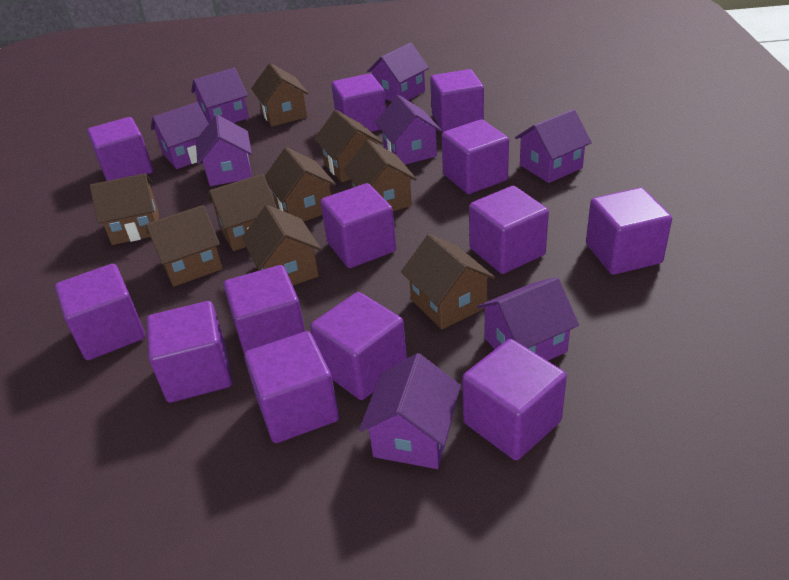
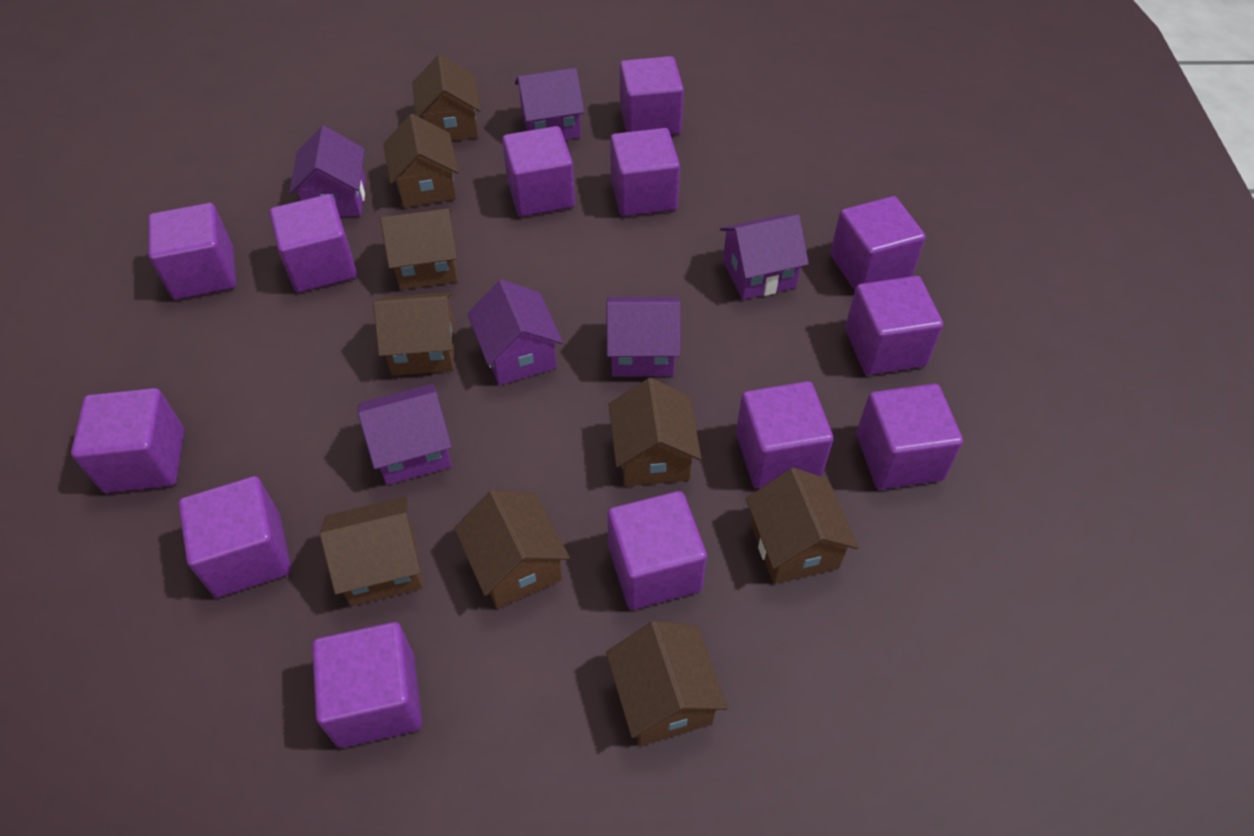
purple house: [151,102,208,169] [191,68,249,124] [196,115,252,186] [359,353,461,469] [367,43,429,102] [376,95,442,165] [477,277,579,361] [515,109,592,183] = 8 -> [289,126,366,217] [358,384,452,485] [468,280,563,386] [515,68,584,140] [606,297,680,377] [720,214,809,300] = 6

